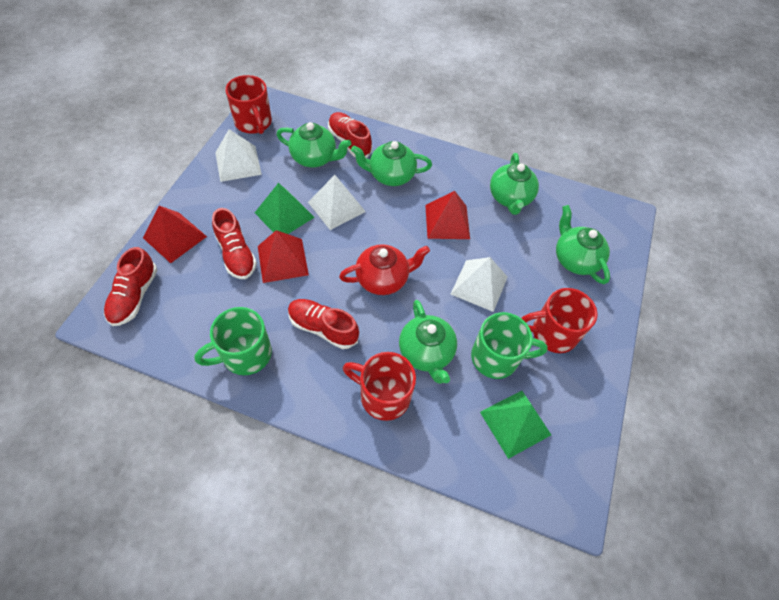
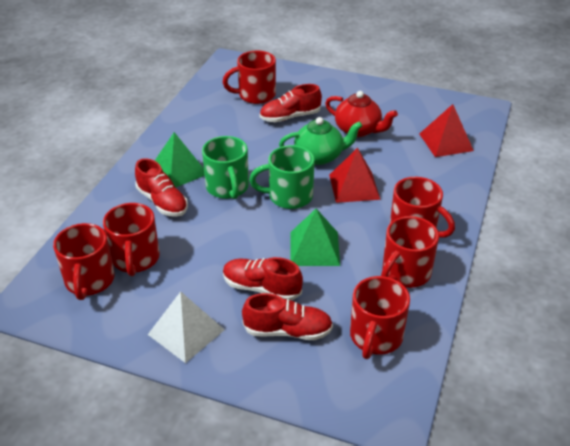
green teapot: [276,122,351,167] [351,141,432,186] [399,300,457,384] [490,153,539,215] [556,205,610,284] = 5 -> [279,117,362,165] = 1
red mug: [225,75,272,134] [343,352,416,421] [522,288,598,353] = 3 -> [53,223,115,300] [103,203,160,276] [223,51,276,104] [350,276,410,359] [381,216,439,288] [390,177,455,238] = 6
red pyramid: [143,206,207,263] [258,230,309,283] [425,191,470,239] = 3 -> [329,148,381,203] [419,104,474,157] = 2
white pyramid: [215,129,262,182] [308,175,366,230] [451,257,508,312] = 3 -> [148,291,225,363] = 1

